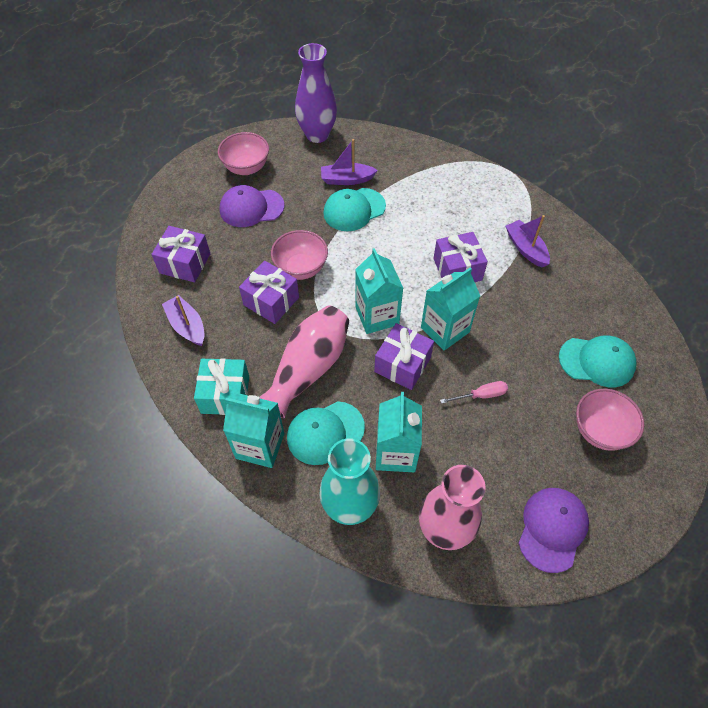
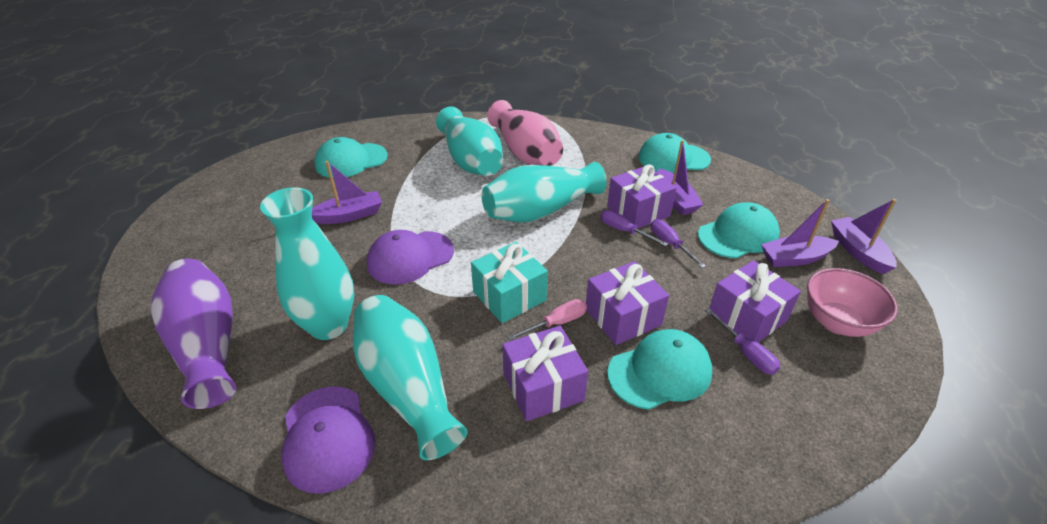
pink bowl: [218,132,269,175] [271,230,328,280] [576,389,644,451] = 3 -> [807,268,898,337] = 1
pink vase: [259,305,349,418] [419,465,486,550] = 2 -> [487,100,563,166] = 1
purple boat: [162,295,204,346] [321,139,378,185] [505,215,550,268] = 3 -> [312,161,382,224] [657,140,704,215] [761,199,839,267] [831,199,897,274] = 4
purple screwdriver: none = 0 -> [600,210,668,246] [651,219,706,268] [705,309,780,375] = 3
turquoise cap: [287,401,365,465] [323,188,386,231] [559,335,637,387] = 3 -> [315,137,388,178] [607,329,712,410] [638,133,711,173] [698,202,780,258] = 4
turquoise carton: [223,393,284,468] [355,248,403,334] [376,392,422,472] [421,267,480,350] = 4 -> none = 0
turquoise vase: [319,438,380,525] = 1 -> [260,187,354,340] [353,295,468,460] [436,107,503,176] [481,162,607,222] = 4

